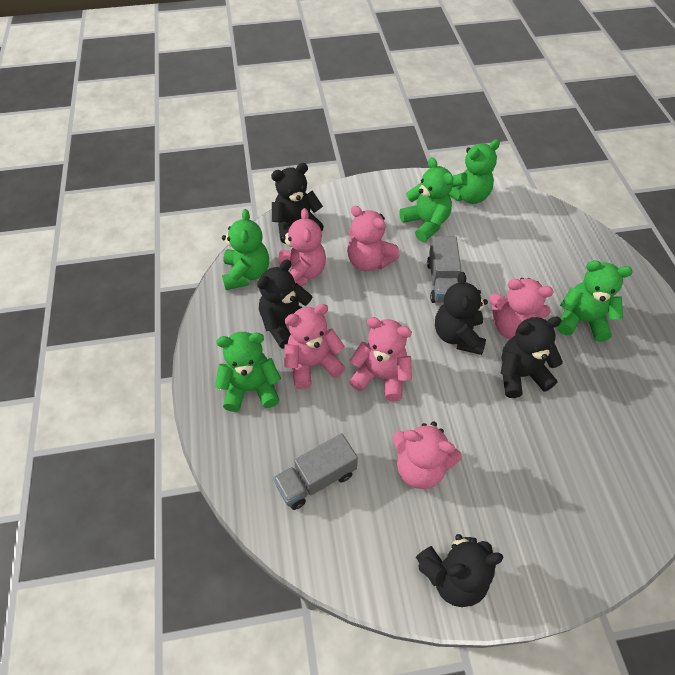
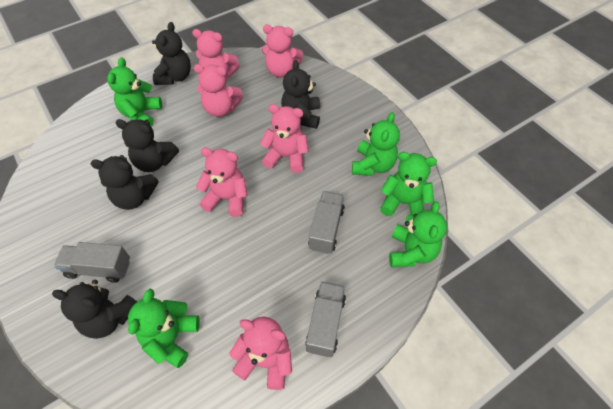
grey truck: [273,433,358,510] [427,236,461,303] = 2 -> [54,242,130,283] [305,281,346,357] [308,191,345,254] = 3

